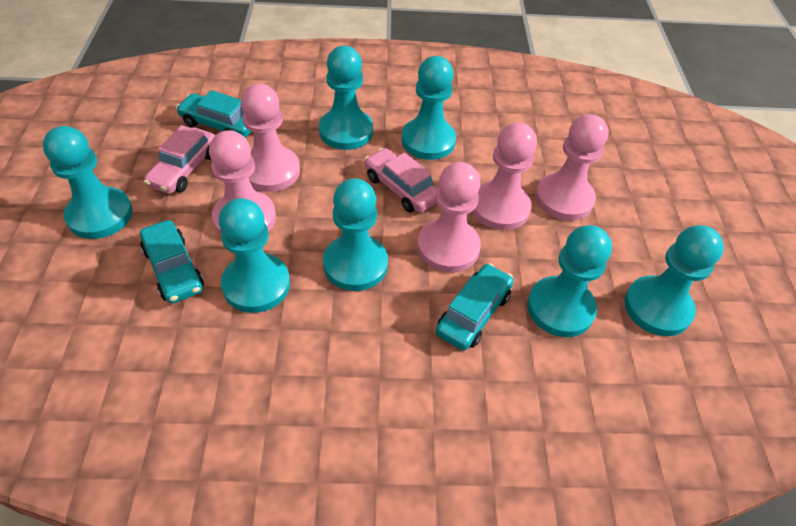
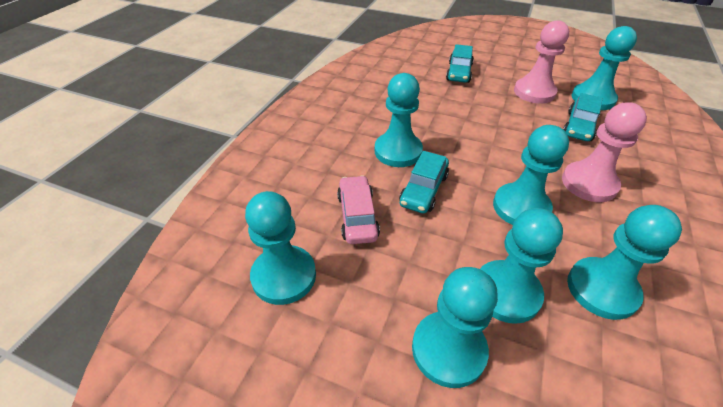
pink car: [144,125,215,194] [364,148,438,213] = 2 -> [337,175,380,244] = 1
pink pawn: [209,130,276,235] [241,84,300,192] [417,162,481,272] [472,123,537,230] [535,114,608,221] = 5 -> [514,20,569,104] [562,103,647,202] = 2

